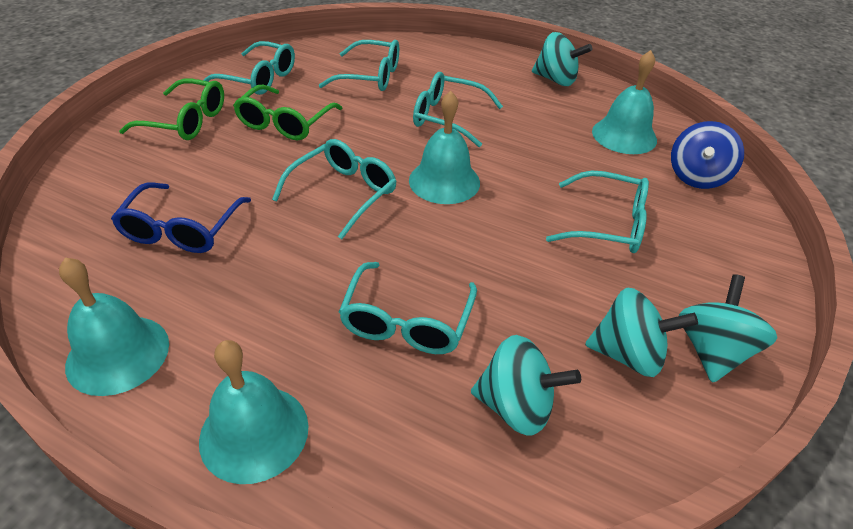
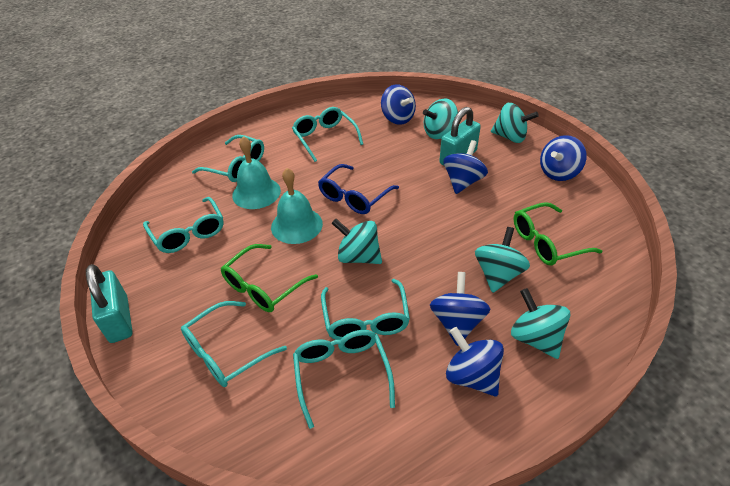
blue spinning top: [671,121,744,189] = 1 -> [381,84,416,125] [430,272,490,346] [443,140,488,194] [446,327,504,397] [540,135,587,181] = 5
turquoise bell: [59,257,169,396] [199,340,309,484] [409,91,480,204] [592,50,657,154] = 4 -> [232,136,281,209] [271,168,323,244] = 2
turquoise padlock: none = 0 -> [86,264,133,343] [439,107,481,166] = 2
turquoise spinning top: [471,335,581,436] [532,32,592,86] [585,288,698,377] [679,274,777,383] = 4 -> [331,219,382,264] [423,98,458,139] [475,227,530,293] [491,103,539,143] [511,288,570,359] = 5

